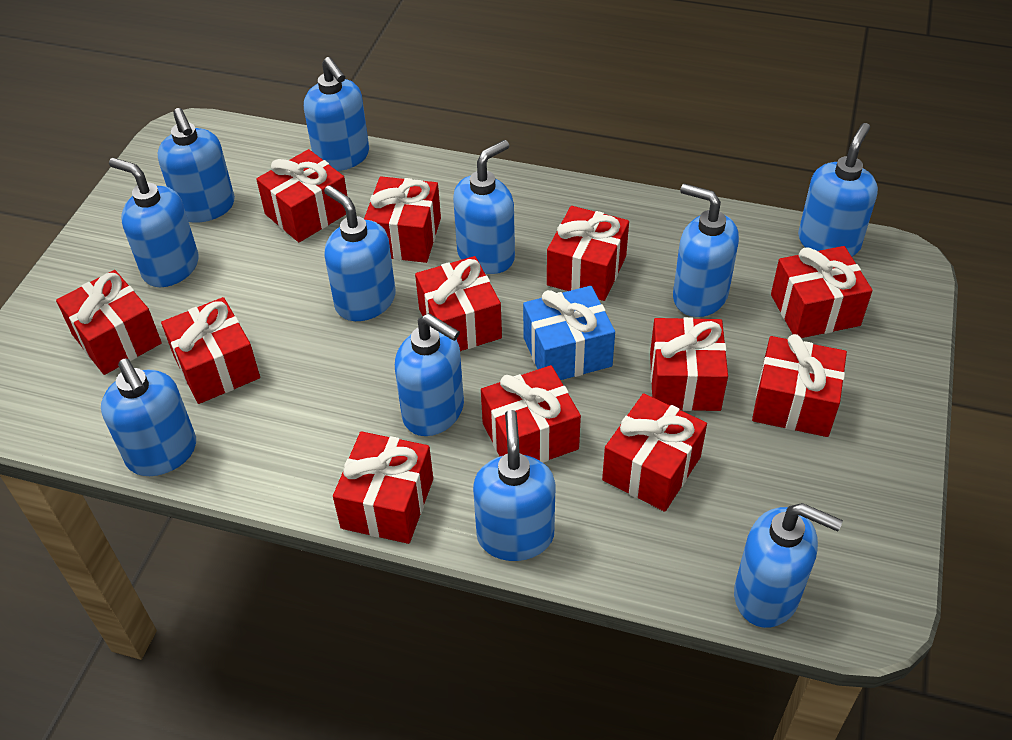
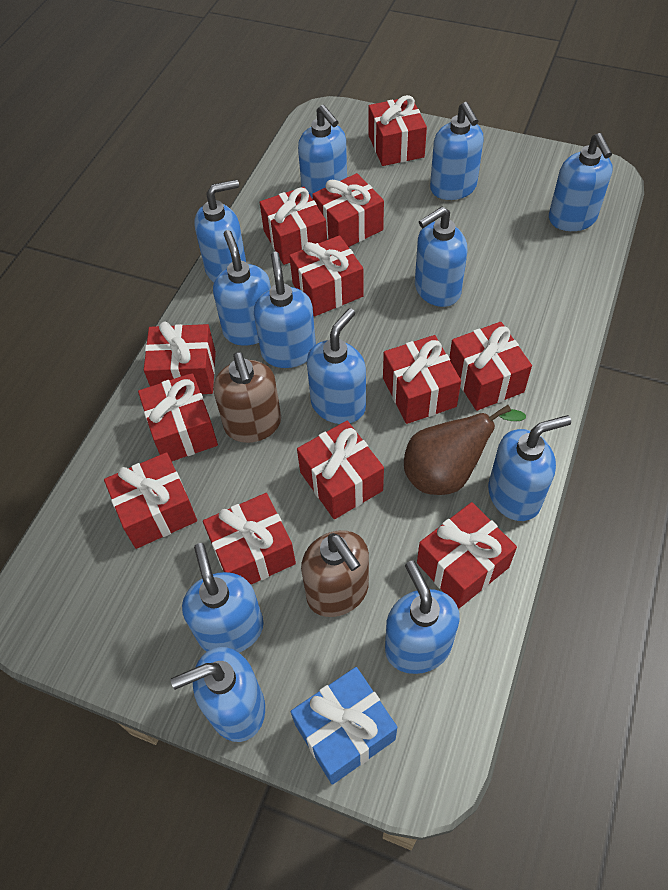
blue soap dispenser: [101,358,196,476] [109,158,199,287] [158,108,235,223] [304,57,369,171] [324,185,395,321] [395,313,464,436] [453,140,515,274] [473,410,556,561] [673,184,739,317] [734,503,843,628] [798,123,878,257] = 11 -> [171,647,265,742] [182,543,264,653] [194,179,246,282] [213,230,271,346] [254,251,316,368] [298,105,347,199] [307,308,366,424] [385,560,460,674] [415,207,467,307] [430,102,484,200] [488,415,571,521] [549,133,613,231] = 12
brown pear: none = 0 -> [404,405,526,495] = 1
brown soap dispenser: none = 0 -> [213,352,281,443] [301,530,369,617] = 2

